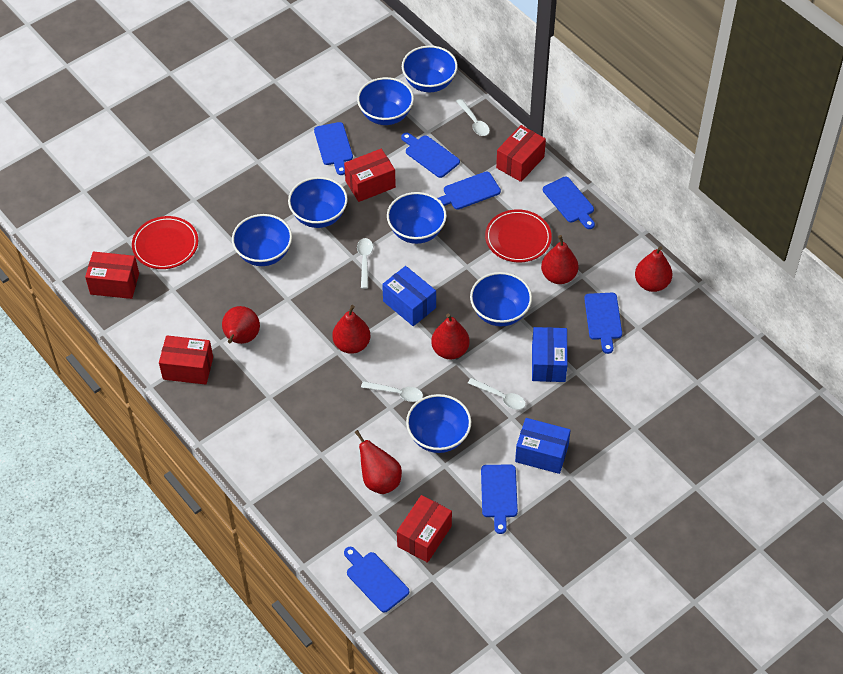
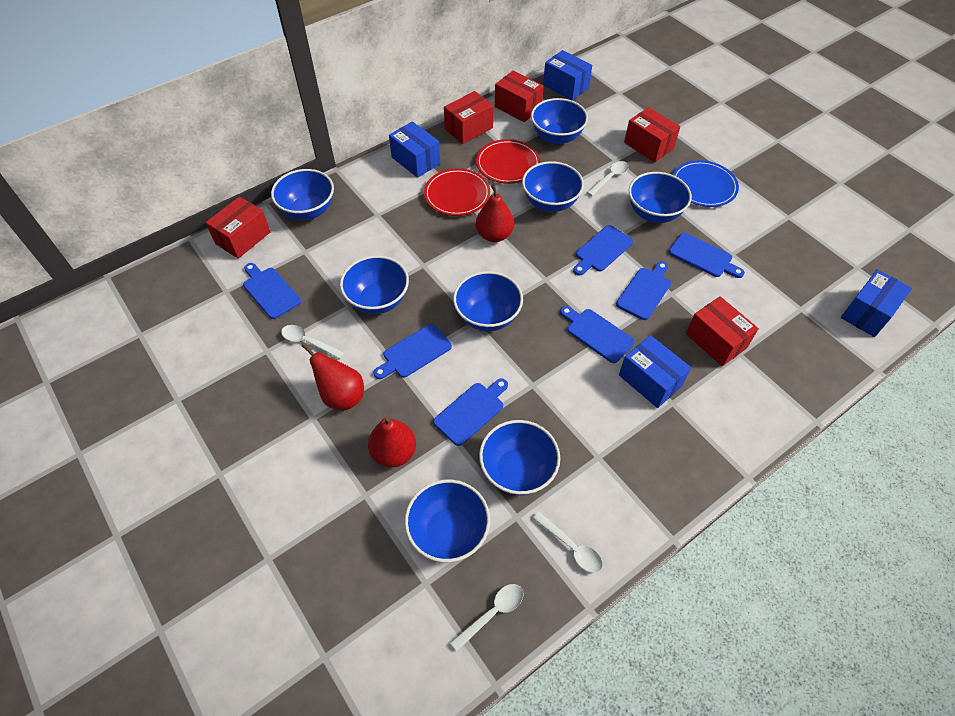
blue bowl: [232,214,292,266] [288,177,348,228] [357,77,414,125] [387,192,447,244] [402,45,458,92] [406,394,471,453] [470,272,532,326] = 7 -> [271,169,334,220] [340,256,409,314] [405,480,490,563] [453,271,523,332] [479,420,560,495] [522,161,584,212] [531,98,588,144] [629,172,692,223] = 8
blue box: [382,266,436,326] [515,418,571,474] [532,327,568,382] = 3 -> [389,121,440,178] [543,50,592,100] [619,335,691,408] [841,269,912,337] = 4
blue plate: none = 0 -> [673,160,739,207] = 1
red pear: [222,306,260,344] [332,305,371,354] [354,430,402,494] [431,314,469,359] [541,235,578,284] [635,246,672,292] = 6 -> [302,343,364,410] [368,416,416,468] [476,184,514,242] = 3

